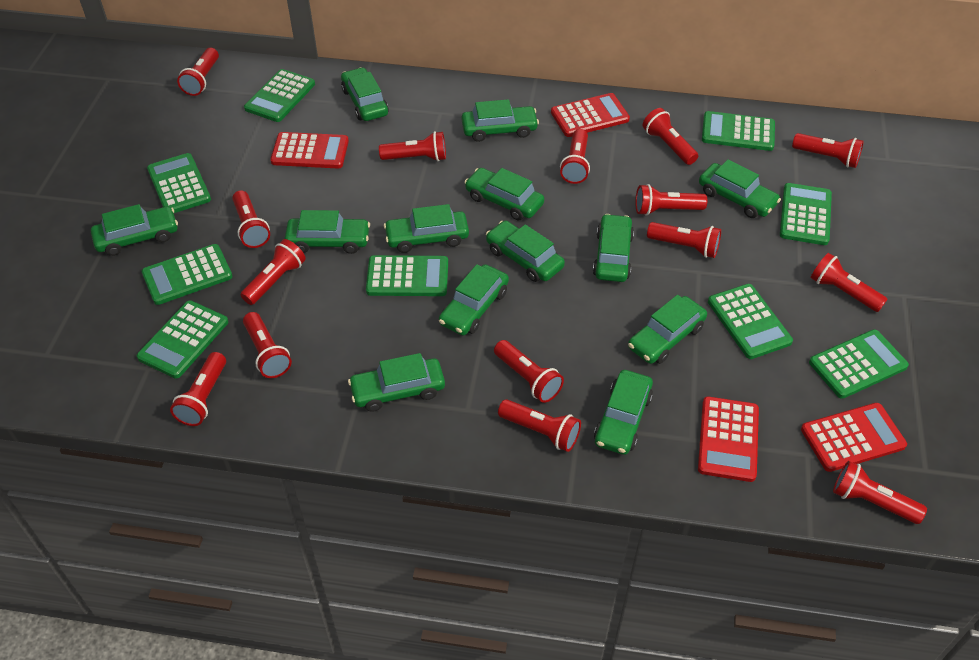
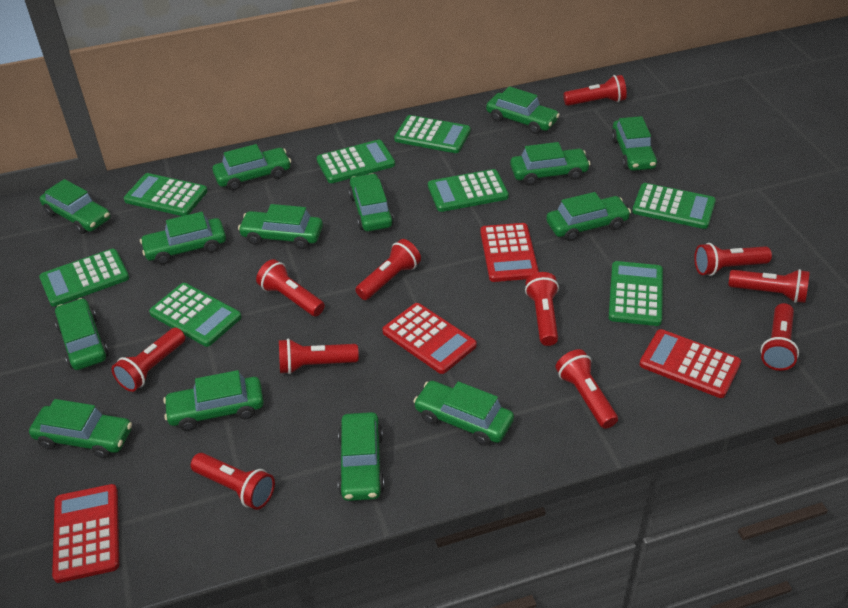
green calculator: [137,300,228,379] [142,244,233,305] [147,153,211,213] [244,69,315,122] [366,255,448,296] [702,111,775,151] [708,284,793,359] [780,183,832,245] [809,329,909,399] = 9 -> [39,249,129,307] [124,173,207,216] [149,283,241,347] [316,140,395,183] [394,115,471,153] [428,169,509,212] [609,261,663,326] [632,183,716,229] = 8
green car: [91,204,178,256] [285,210,370,254] [341,67,388,121] [348,353,445,412] [384,204,469,253] [439,264,509,335] [461,99,539,142] [464,168,544,220] [486,221,565,282] [593,214,634,282] [594,370,653,455] [628,295,707,364] [699,159,781,218] = 13 -> [29,399,132,458] [40,179,110,234] [55,298,108,370] [140,212,226,265] [163,370,264,431] [212,144,291,190] [238,204,323,249] [338,412,385,501] [349,173,394,231] [413,381,514,446] [486,86,560,134] [510,142,591,185] [546,192,631,241] [611,116,657,171] = 14
red flashlight: [170,352,226,426] [177,48,219,96] [232,190,270,248] [240,239,306,305] [243,312,292,378] [379,131,446,161] [494,340,564,403] [498,399,581,452] [560,129,590,184] [635,184,707,216] [642,108,698,165] [647,222,721,258] [792,133,864,168] [810,253,888,312] [833,461,927,524] = 15 -> [112,328,185,392] [191,453,275,510] [256,259,325,316] [279,338,359,374] [355,239,421,300] [525,272,559,346] [556,349,618,429] [563,75,627,106] [694,243,772,276] [728,269,809,303] [760,303,799,371] = 11

